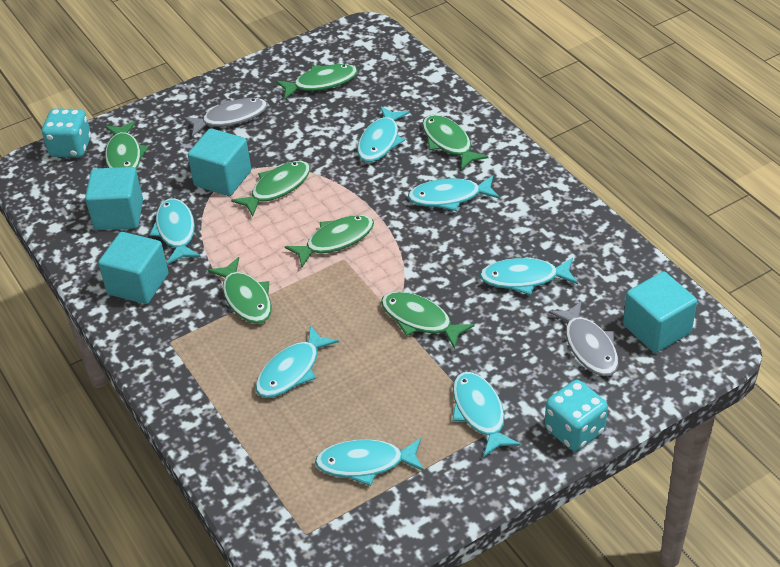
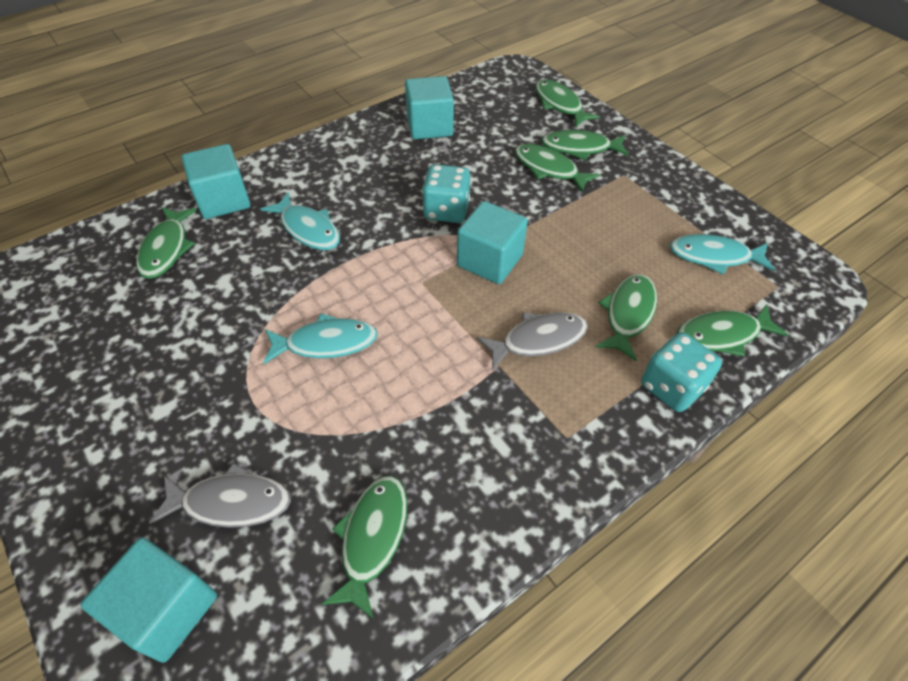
turquoise fish: [149,198,201,265] [255,325,339,398] [315,438,424,486] [357,106,409,162] [408,175,500,211] [452,372,521,457] [480,258,578,295] = 7 -> [261,192,340,250] [263,313,378,364] [670,234,775,275] = 3

